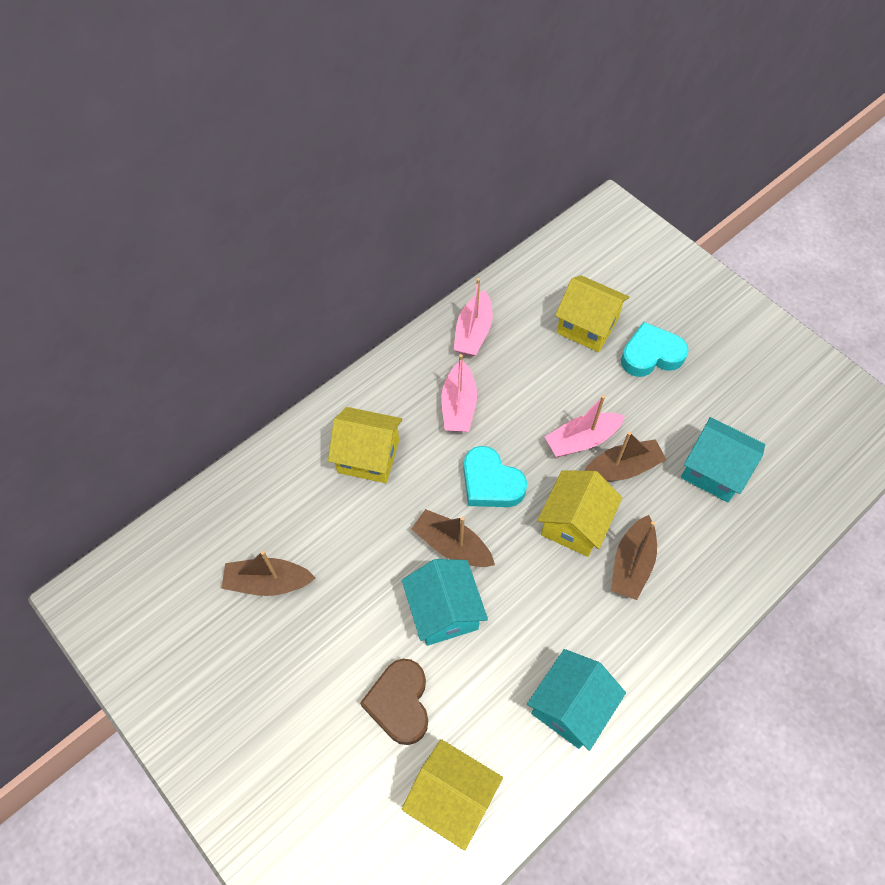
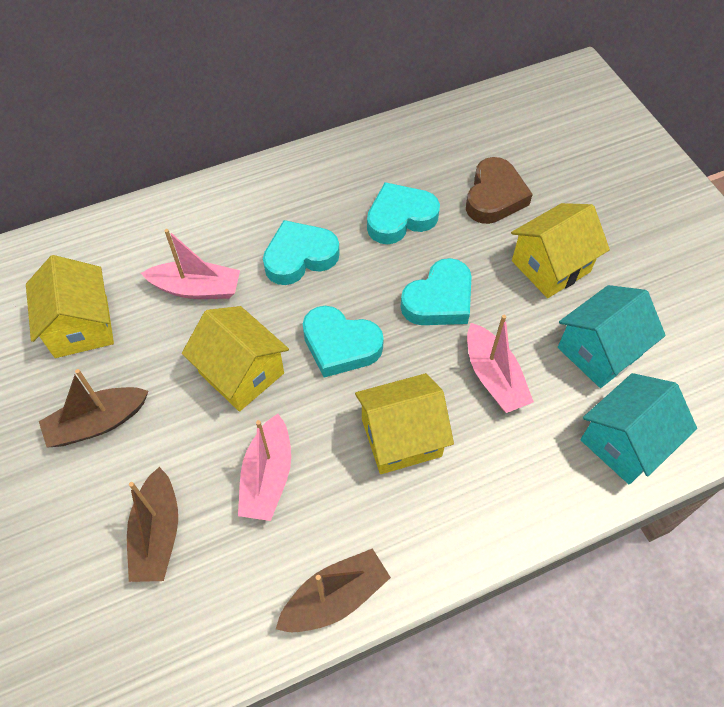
brown boat: [221,551,316,596] [411,509,495,567] [585,432,666,482] [611,515,657,600] = 4 -> [39,369,149,448] [127,467,178,582] [276,548,391,632] = 3
turquoise heart: [463,446,527,507] [621,322,689,377] = 2 -> [263,220,340,285] [303,306,384,378] [367,182,440,244] [401,258,472,325] = 4
turquoise house: [402,559,488,646] [527,649,626,751] [681,417,765,502] = 3 -> [558,285,666,388] [580,373,697,485] = 2

